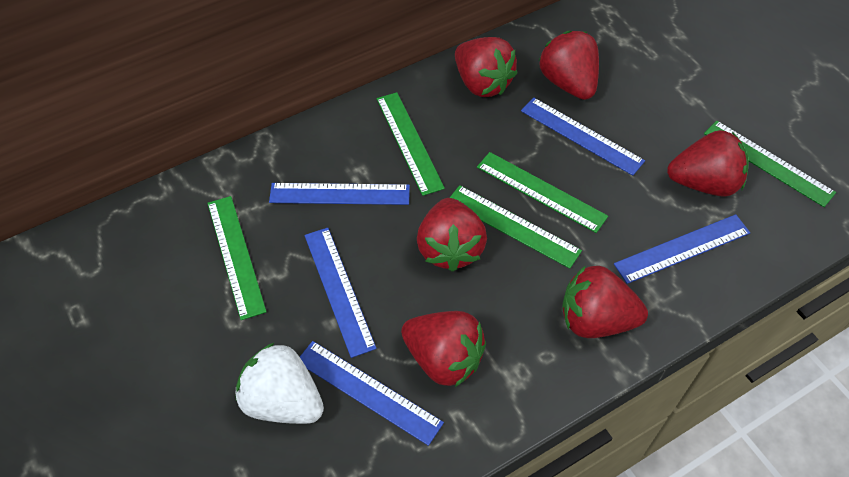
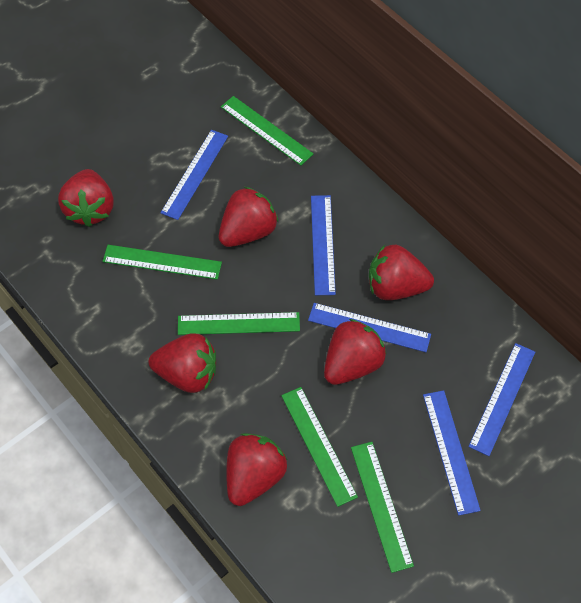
white strawberry: [235,342,324,424] = 1 -> none = 0

